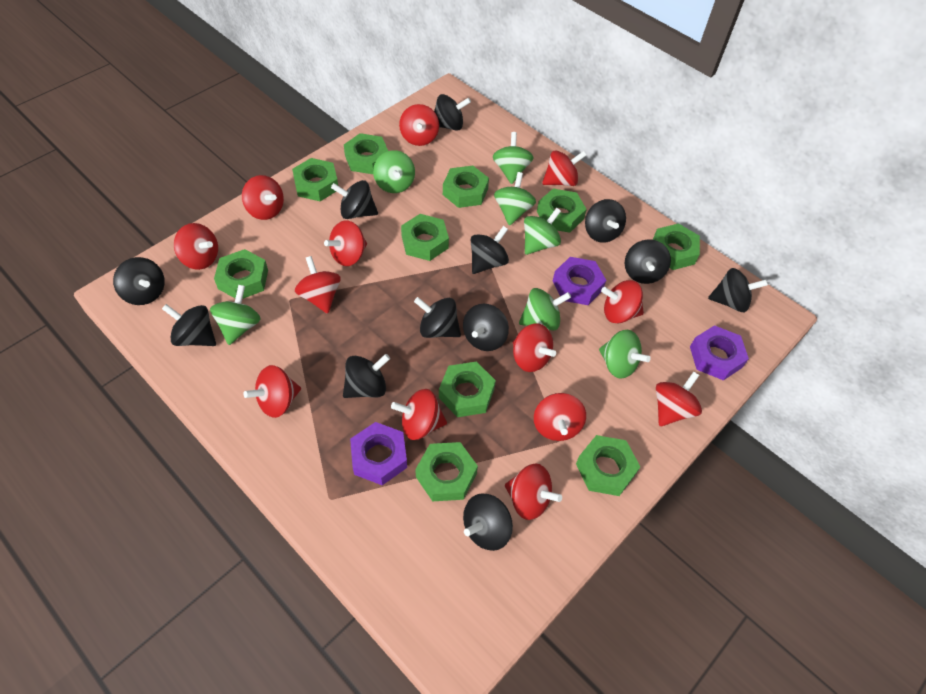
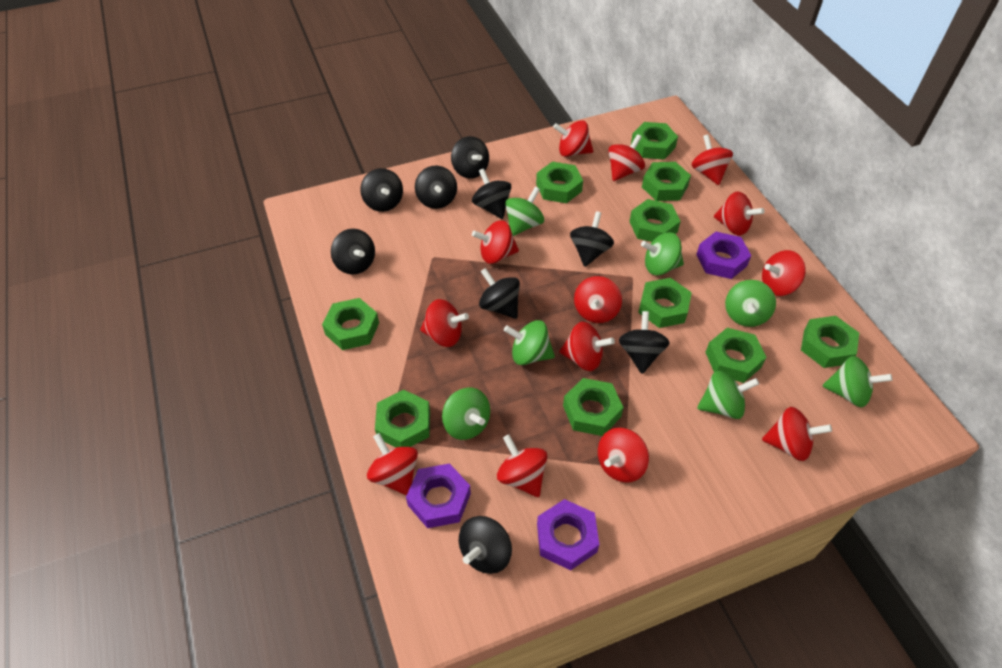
black spinning top: [113,257,165,305] [162,304,216,346] [331,180,378,219] [343,354,390,398] [414,297,461,338] [434,94,471,131] [463,304,509,351] [463,493,513,551] [471,226,509,274] [585,199,626,243] [624,239,671,284] [708,268,768,312] = 12 -> [331,229,375,275] [360,168,403,212] [415,166,457,209] [451,136,489,178] [459,516,512,574] [472,168,511,219] [479,268,520,319] [570,211,614,267] [619,311,670,374] = 9

